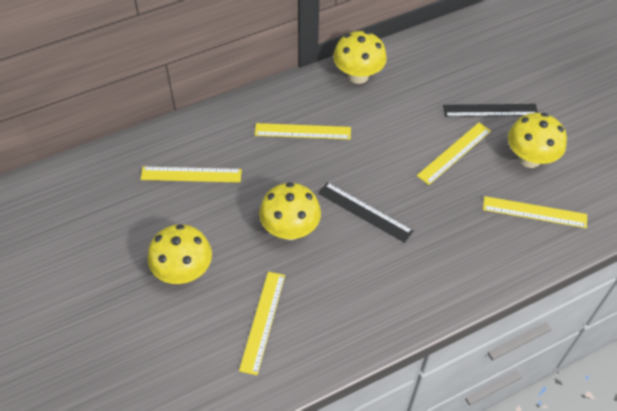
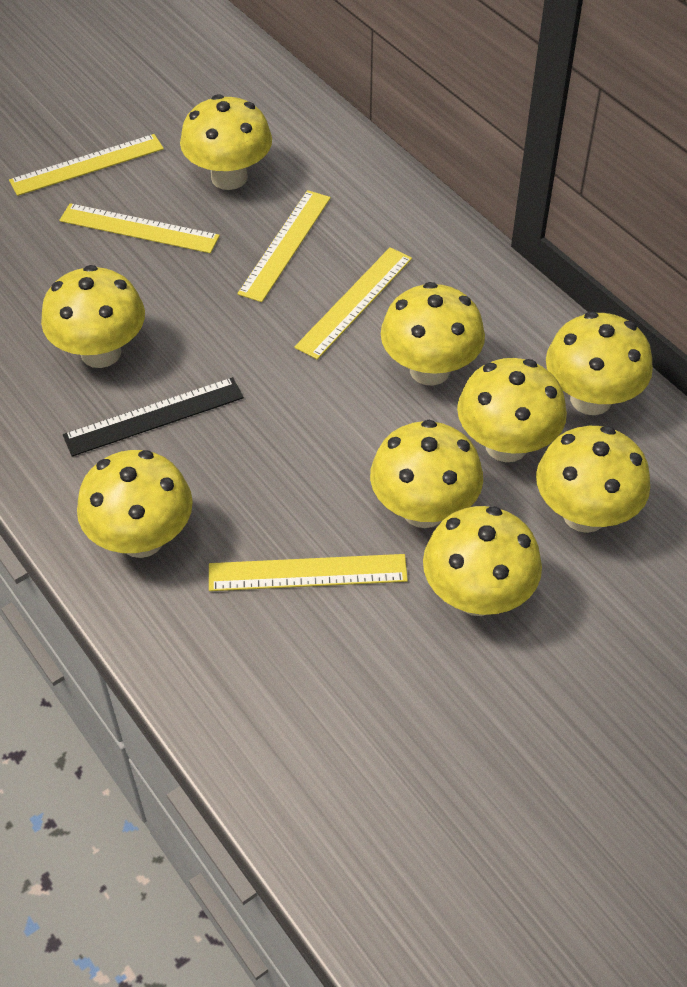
black ruler: [318,182,413,243] [443,104,538,117] = 2 -> [63,377,244,457] = 1
yellow mushroom: [148,224,212,284] [259,182,321,240] [333,31,387,84] [508,113,567,168] = 4 -> [41,265,145,368] [77,450,193,558] [180,94,272,190] [370,420,483,528] [381,282,485,385] [423,506,542,616] [457,358,567,462] [536,426,650,533] [546,312,653,415] = 9

